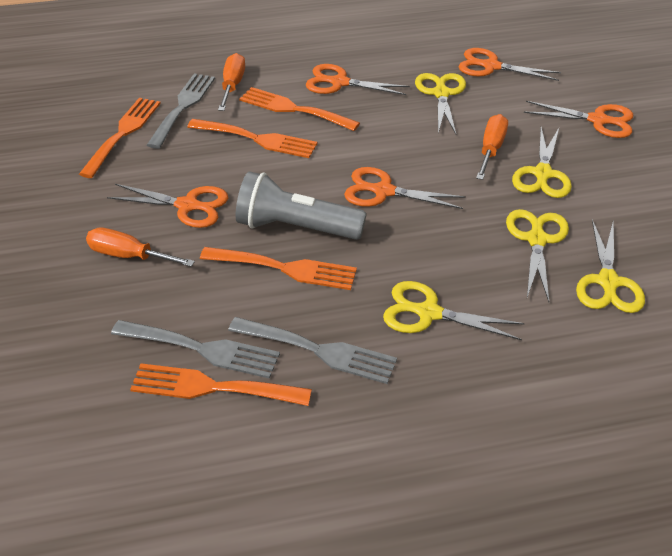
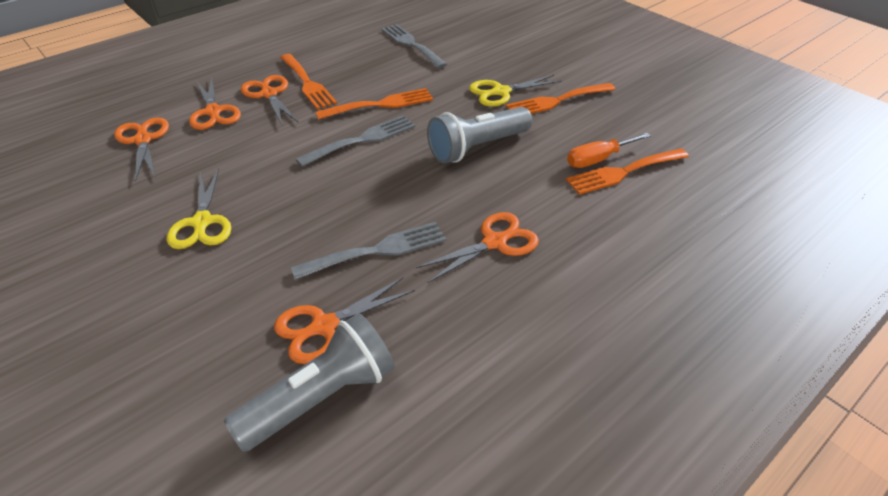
grey flashlight: [236,171,367,240] = 1 -> [224,313,395,452] [427,107,532,164] = 2
orange fork: [79,98,161,178] [130,363,312,406] [187,119,318,158] [200,247,357,290] [239,87,360,131] = 5 -> [280,54,337,110] [315,88,433,120] [506,83,616,114] [566,148,689,195] = 4
orange screwdriver: [86,228,195,267] [218,53,245,111] [476,114,508,180] = 3 -> [567,133,651,168] = 1
yellow scissors: [383,281,525,340] [415,73,466,134] [506,209,569,302] [512,127,572,198] [576,219,645,313] = 5 -> [166,168,231,249] [469,75,562,107] = 2

